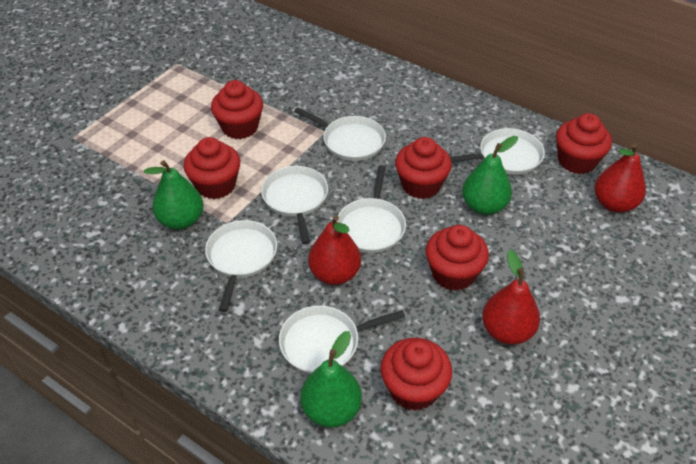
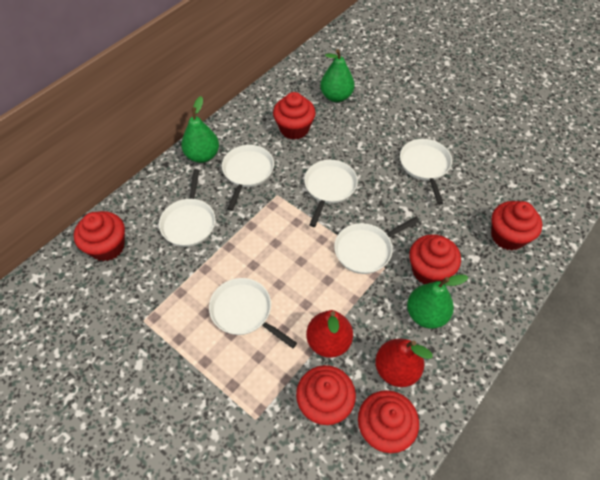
red pear: [308,215,361,285] [482,250,540,345] [594,143,646,213] = 3 -> [306,310,353,358] [375,339,433,387] = 2

